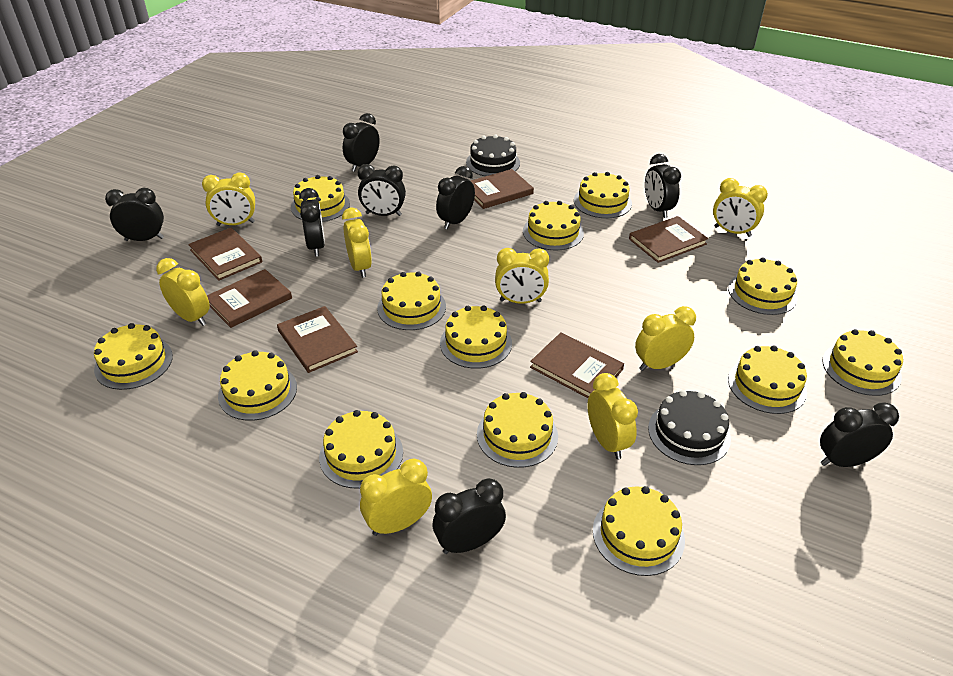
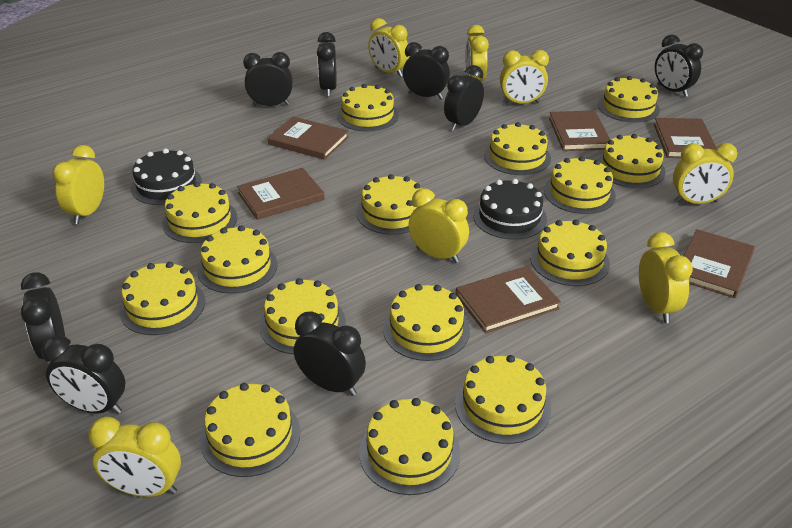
yellow cake: [94,323,173,390] [218,350,297,421] [291,175,350,222] [319,410,403,489] [377,271,446,330] [440,305,512,369] [477,392,558,468] [523,201,584,250] [574,172,632,218] [593,486,685,576] [728,257,798,315] [728,346,807,414] [823,329,903,396] = 13 -> [119,262,205,335] [162,182,237,243] [197,225,278,294] [200,383,300,477] [259,278,346,354] [337,84,399,131] [356,174,422,235] [359,398,460,495] [383,284,470,361] [455,355,551,444] [484,122,551,175] [530,219,610,286] [544,156,616,214] [598,76,660,123] [598,134,666,188] = 15

